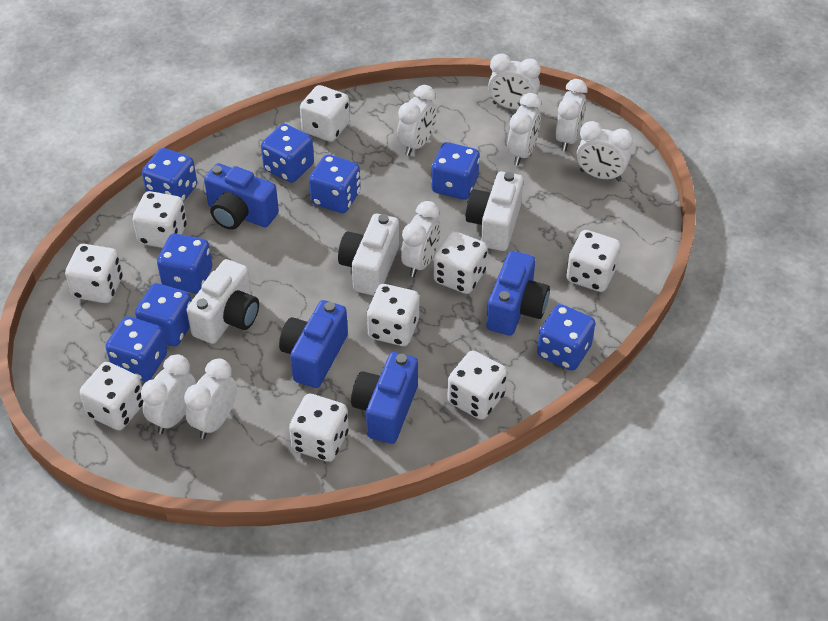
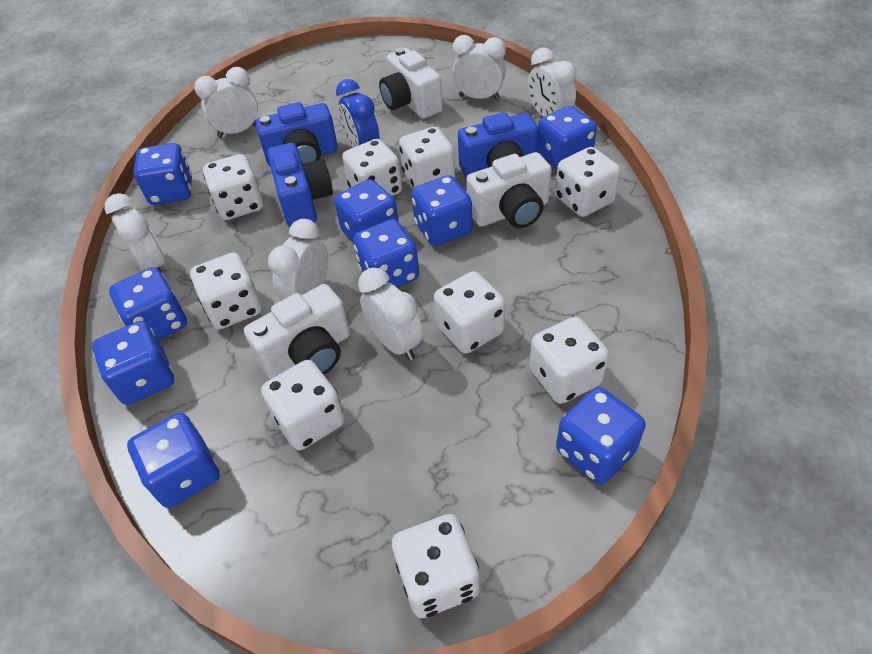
blue camera: [204,163,279,230] [279,300,348,388] [351,352,418,444] [486,251,550,336] = 4 -> [255,102,338,166] [267,143,333,228] [458,112,538,178] = 3
blue clock: none = 0 -> [336,79,379,147] = 1
blue dice: [106,316,167,381] [135,283,192,346] [142,148,197,202] [157,234,212,293] [261,124,314,183] [309,154,361,213] [431,142,480,200] [537,304,595,371] = 8 -> [92,321,174,405] [109,267,187,340] [127,413,220,508] [134,143,192,205] [334,179,399,241] [353,219,419,288] [411,175,472,246] [537,106,597,169] [556,387,646,484] = 9
white clock: [141,354,196,434] [184,359,237,439] [397,85,437,156] [401,201,440,277] [488,53,541,109] [507,93,541,166] [555,79,587,151] [577,121,633,181] = 8 -> [104,193,166,273] [194,67,258,138] [268,219,328,300] [358,268,423,360] [452,35,506,100] [528,47,576,117] = 6

